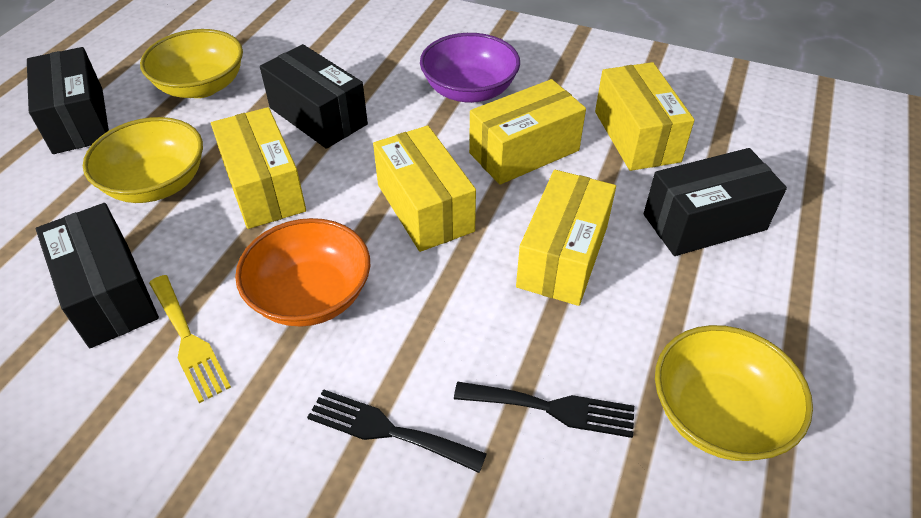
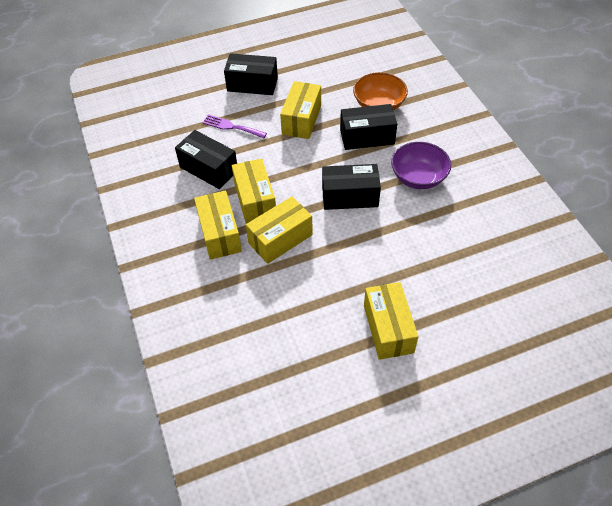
black fork: [307,389,487,473] [454,382,634,438] = 2 -> none = 0
purple fork: none = 0 -> [202,114,267,138] = 1
yellow bowl: [83,117,203,203] [140,29,243,98] [655,325,813,461] = 3 -> none = 0
yellow fork: [149,275,231,403] = 1 -> none = 0

